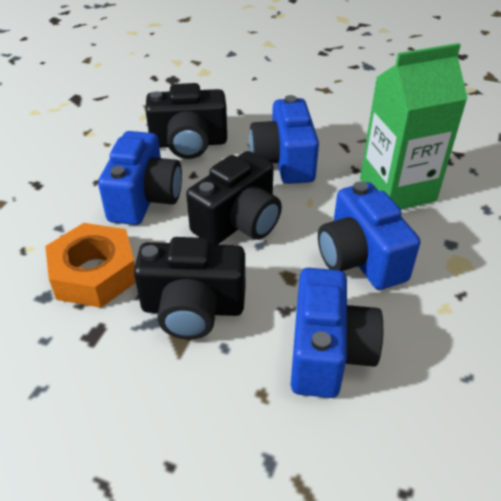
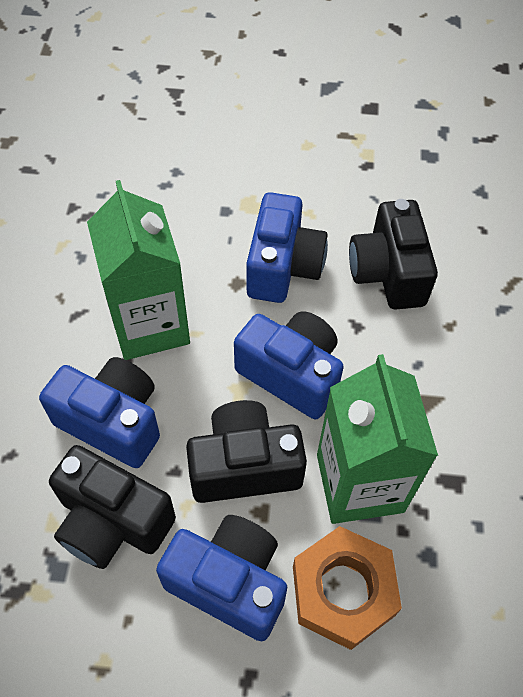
green carton: [360,43,468,210] = 1 -> [87,180,190,360] [317,354,438,524] = 2

